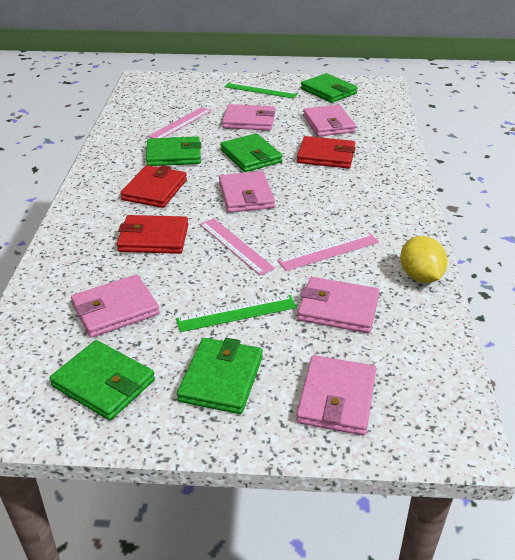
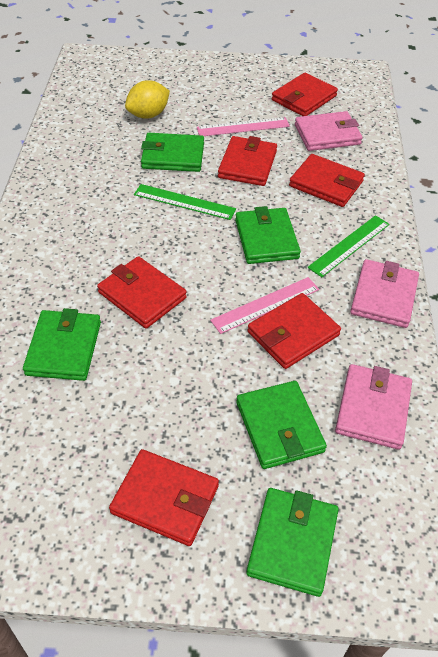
pink ruler: [148,107,211,138] [200,218,275,275] [277,233,379,271] = 3 -> [197,117,290,136] [210,277,319,334] = 2
pink wallet: [71,275,160,338] [219,171,275,213] [222,104,275,131] [296,355,376,436] [297,277,380,333] [303,105,356,137] = 6 -> [295,111,363,151] [335,364,412,450] [350,259,419,328] = 3
red wallet: [117,215,188,254] [120,165,187,208] [297,136,356,168] = 3 -> [97,256,187,329] [109,449,219,546] [218,136,277,186] [247,293,341,369] [272,73,338,116] [289,154,365,207] = 6

